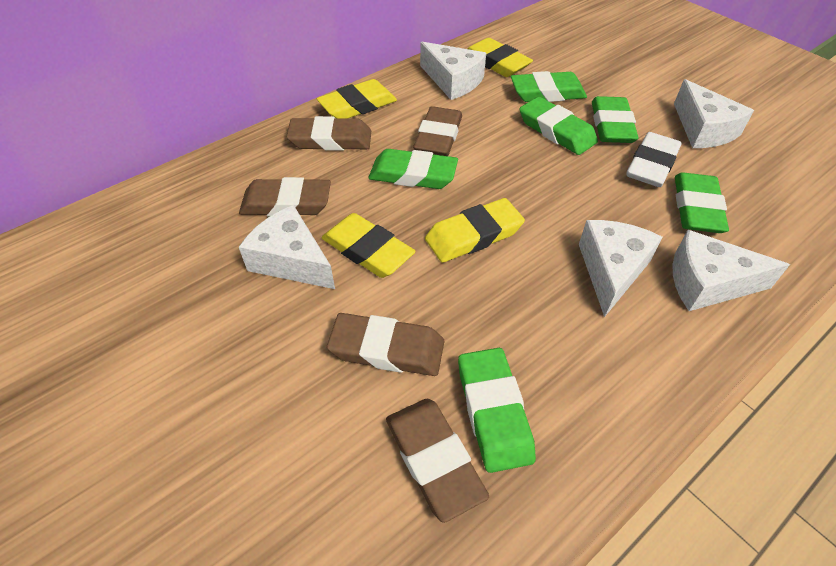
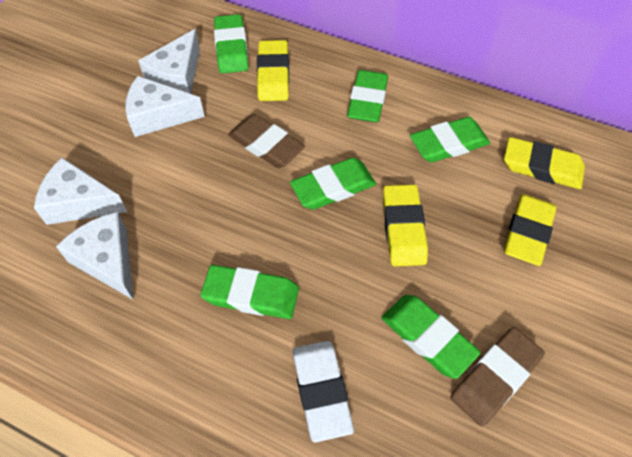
brown eraser: [239,177,331,216] [286,116,371,151] [327,313,444,376] [386,399,489,523] [413,106,462,156] = 5 -> [228,114,305,168] [451,327,545,427] = 2
white cheese: [239,205,335,289] [420,42,486,100] [579,220,662,317] [673,230,790,311] [674,79,754,148] = 5 -> [34,158,127,225] [56,212,133,300] [125,76,205,137] [138,29,200,94] = 4

